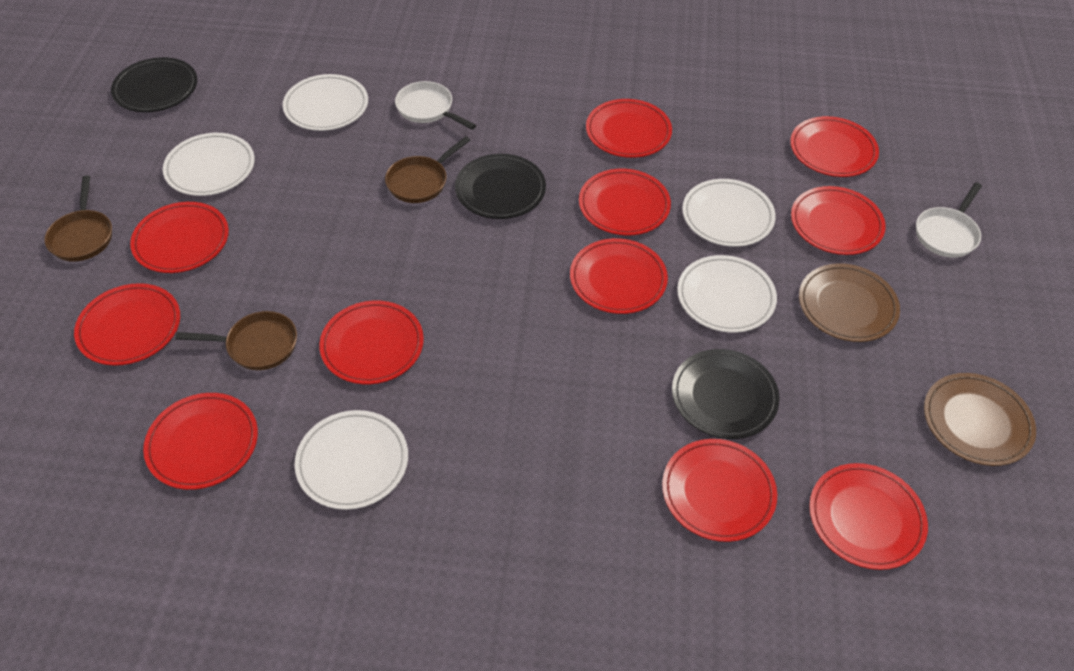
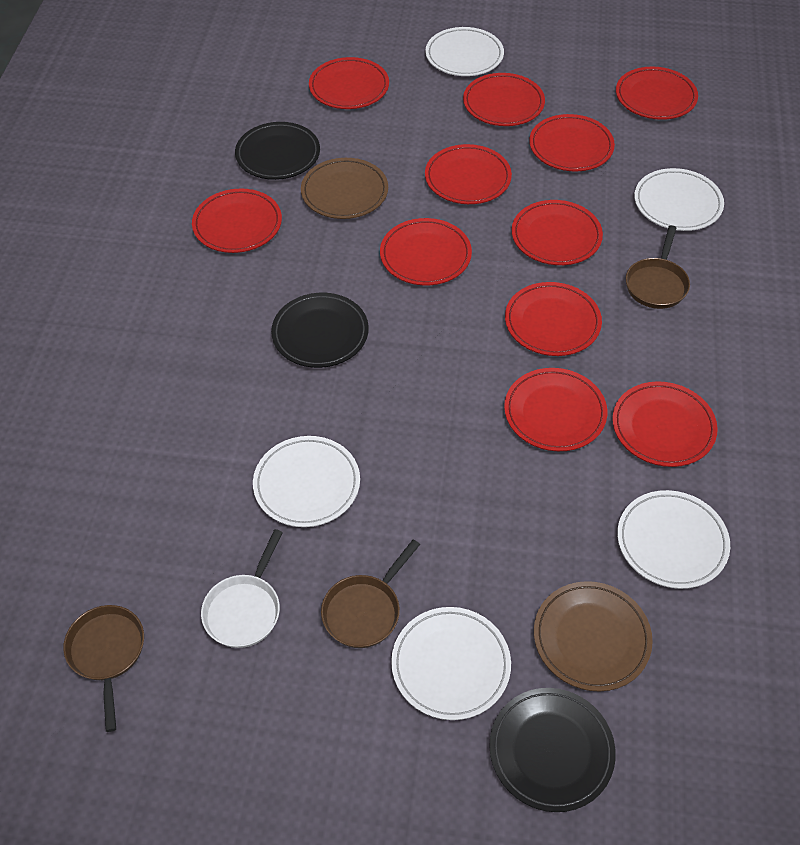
white pan: [395,81,476,130] [916,182,982,258] = 2 -> [201,529,283,648] = 1

